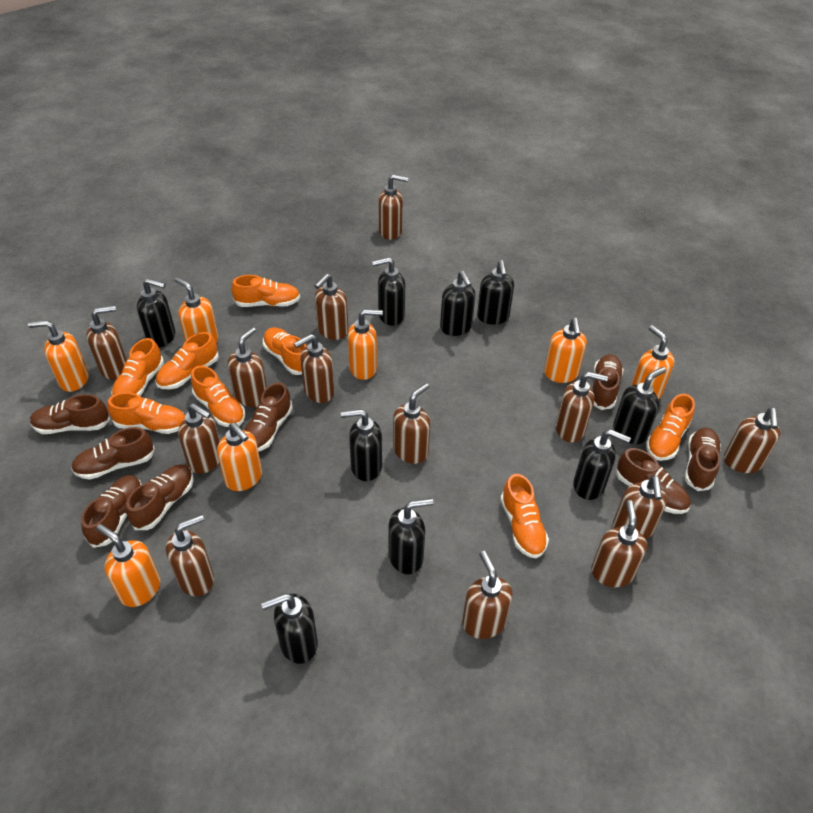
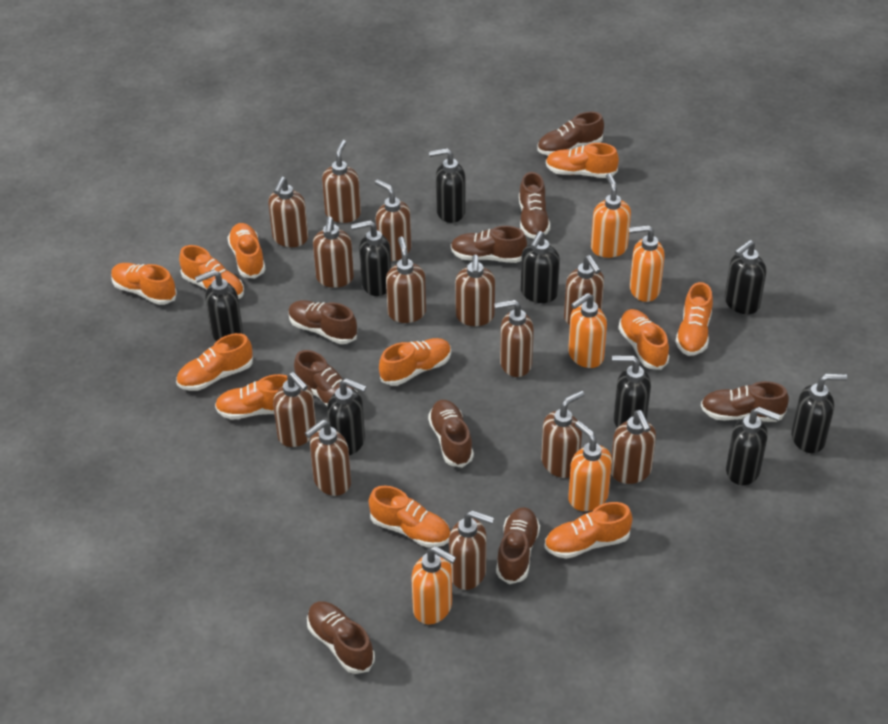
brown shoe: [30,394,110,434] [71,427,155,480] [81,475,142,548] [126,464,194,530] [244,382,293,452] [592,354,624,410] [616,448,691,514] [685,428,721,491] = 8 -> [288,300,357,344] [294,350,358,406] [307,601,375,674] [428,400,474,467] [451,226,527,263] [496,507,540,584] [519,172,550,239] [537,112,604,156] [701,381,789,422] = 9
orange shoe: [107,392,185,434] [111,338,164,396] [155,332,219,389] [191,366,245,427] [231,275,300,307] [263,327,306,375] [500,474,549,558] [646,394,695,461] = 8 -> [111,263,177,305] [176,333,253,391] [179,245,244,299] [215,374,288,420] [227,223,266,278] [369,486,450,547] [379,338,451,386] [544,502,632,559] [546,143,619,178] [618,309,669,370] [676,282,713,356] = 11
orange soap dispenser: [28,320,89,392] [96,524,161,607] [175,277,218,343] [217,422,262,491] [348,309,383,380] [544,318,587,383] [631,325,674,400] = 7 -> [411,546,456,624] [568,293,607,368] [568,421,612,511] [591,173,631,258] [629,225,665,302] = 5

